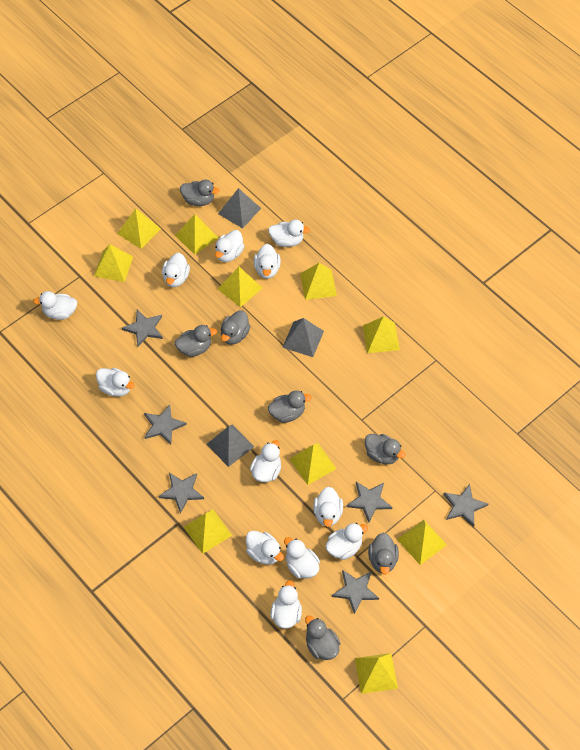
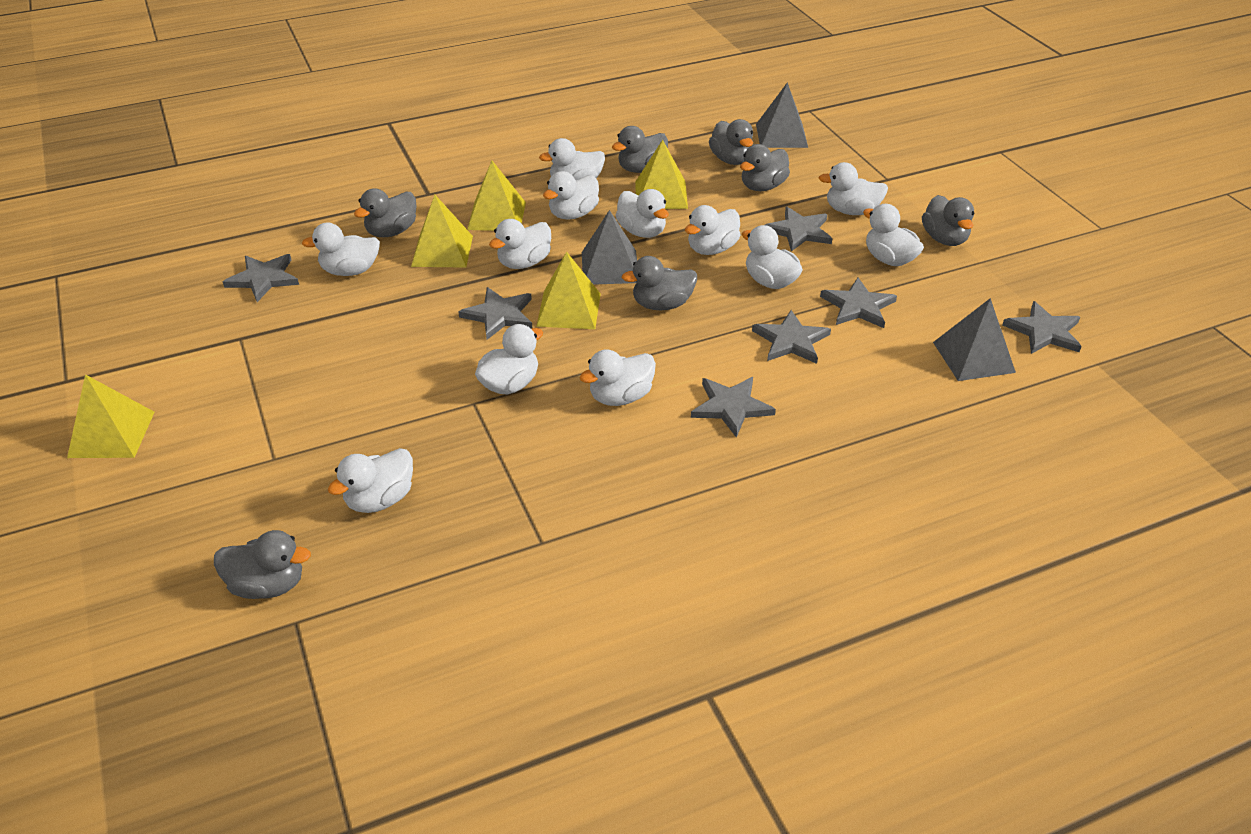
grey star: [122,310,163,347] [144,405,187,445] [158,473,204,514] [332,570,379,614] [346,482,392,522] [444,484,488,527] = 6 -> [223,254,299,302] [458,287,532,340] [691,377,776,438] [752,310,831,364] [765,207,832,251] [820,278,897,328] [1002,301,1082,354] = 7
yellow pyramid: [94,244,133,282] [117,209,161,249] [175,214,219,255] [184,509,232,554] [218,267,262,307] [290,443,337,485] [300,263,337,300] [355,653,398,694] [363,316,400,353] [397,520,447,565] = 10 -> [67,374,154,458] [411,195,473,268] [467,160,526,231] [536,251,601,329] [635,140,688,209] = 5

